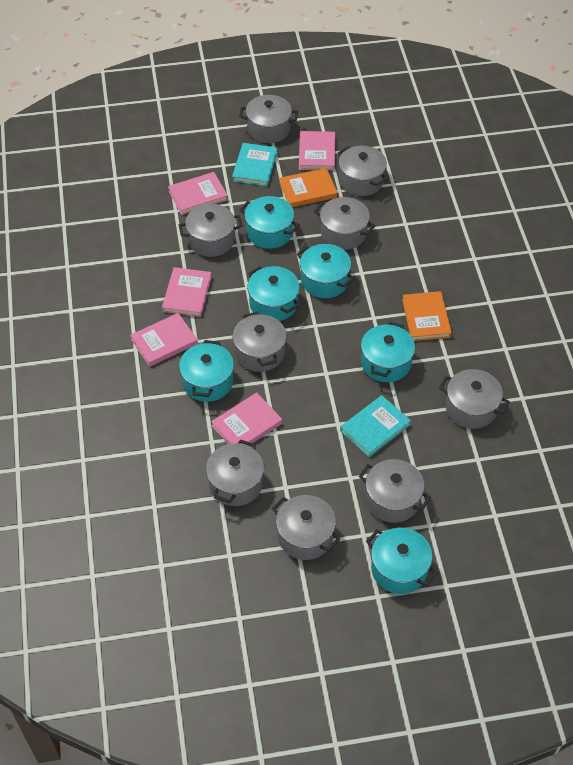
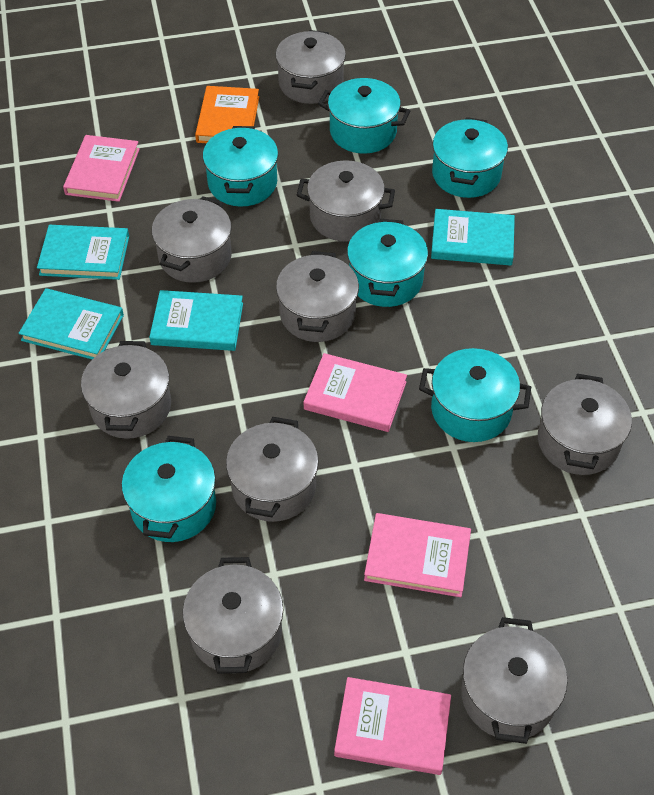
orange book: [279,168,338,207] [402,291,452,341] = 2 -> [195,86,259,143] = 1
pink book: [130,313,198,367] [162,267,212,317] [168,172,228,215] [211,392,282,446] [299,131,335,171] = 5 -> [63,135,140,202] [304,353,407,432] [334,677,451,775] [364,513,471,597] = 4
turquoise book: [232,143,277,186] [340,395,411,457] = 2 -> [19,288,124,359] [37,225,129,280] [149,290,243,351] [431,209,515,266] = 4

